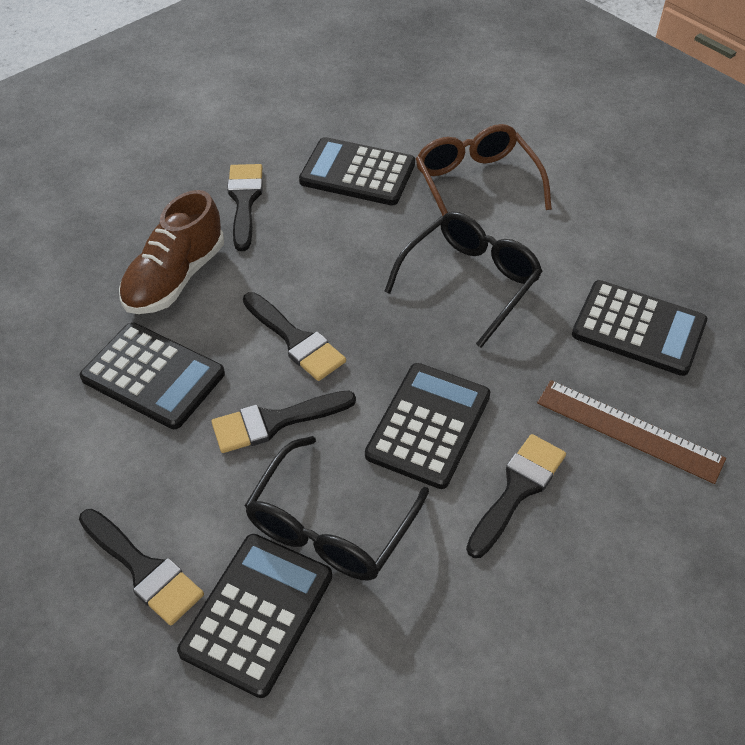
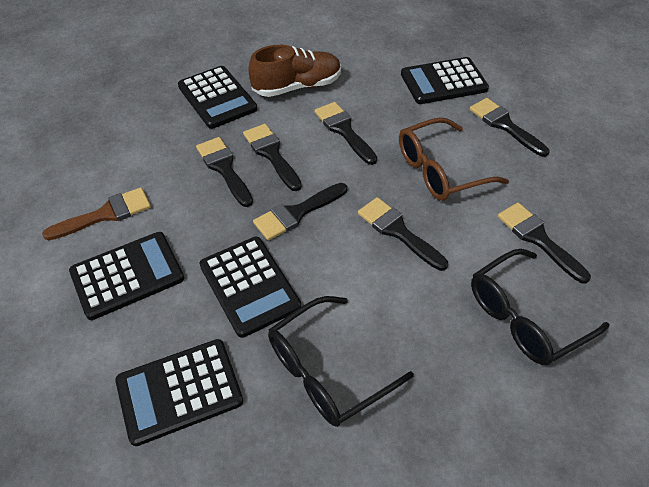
black brush: [79,509,204,626] [212,391,356,453] [227,164,263,251] [243,292,346,381] [466,434,566,558] = 5 -> [196,137,253,207] [243,124,302,191] [253,183,347,241] [315,102,377,165] [358,197,448,271] [470,98,549,157] [498,202,591,284] = 7
brown brush: none = 0 -> [42,187,151,240] = 1
brown ruler: [537,380,726,484] = 1 -> none = 0

